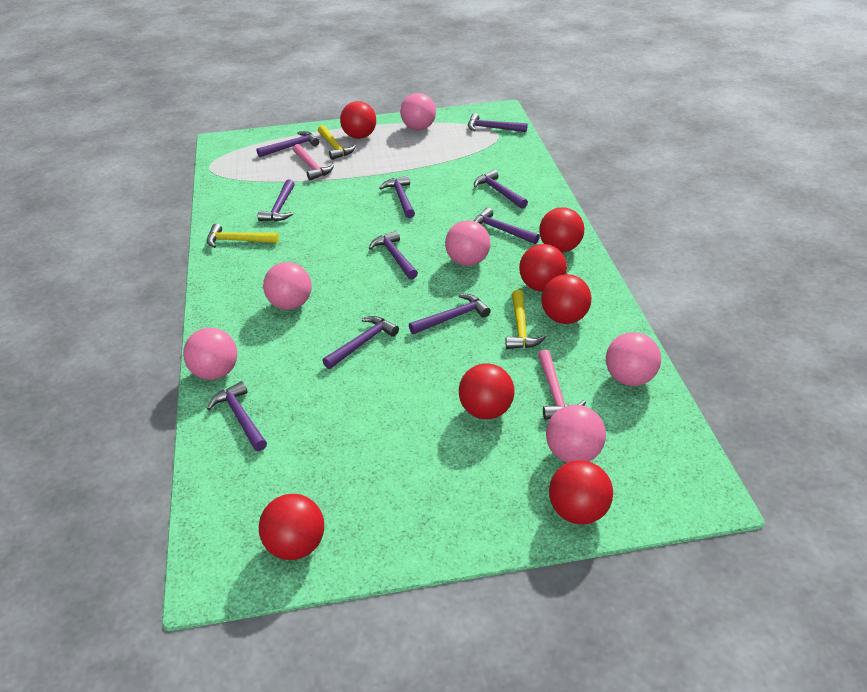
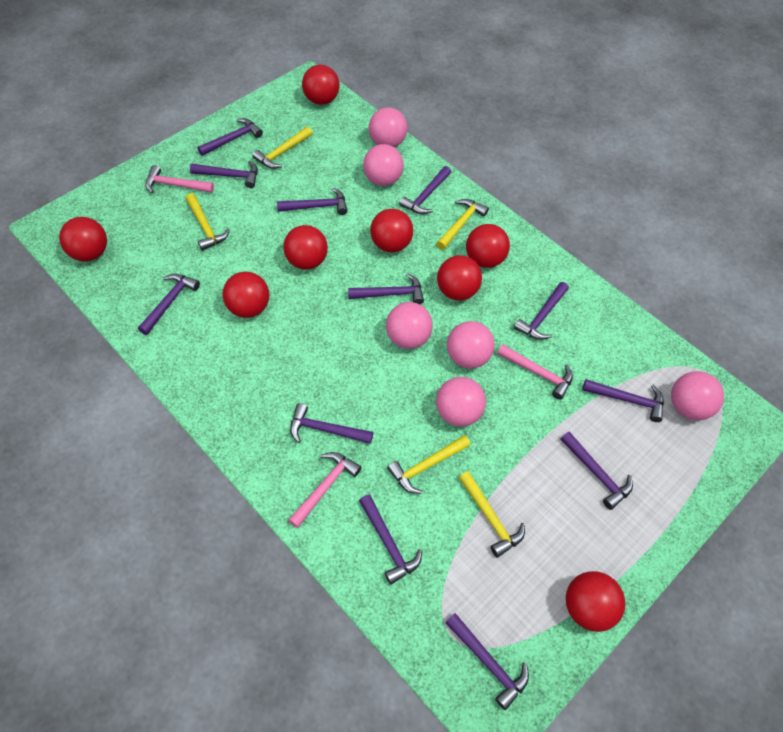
pink hammer: [293,144,334,180] [538,349,586,420] = 2 -> [145,165,214,193] [288,452,362,528] [497,344,573,400] = 3
purple hammer: [207,381,267,451] [256,131,319,157] [258,179,295,221] [322,316,399,369] [369,231,418,280] [380,175,415,218] [409,294,491,334] [468,113,528,132] [474,170,528,209] [474,208,540,244] = 10 -> [138,274,200,335] [190,161,258,188] [197,118,263,156] [277,187,347,215] [290,403,373,444] [348,273,424,304] [359,494,422,585] [399,166,451,214] [445,613,529,710] [514,282,569,340] [560,431,633,510] [583,379,664,422] = 12
red ball: [259,494,324,560] [340,101,376,139] [459,363,515,419] [519,244,567,292] [539,207,584,252] [541,274,591,324] [549,460,613,524] = 7 -> [59,217,107,261] [222,272,269,318] [283,225,328,270] [302,65,340,105] [370,209,413,252] [437,255,482,300] [466,224,510,268] [566,571,625,632] = 8
yellow hammer: [207,224,279,248] [318,125,356,160] [506,290,546,349] = 3 -> [186,193,230,251] [252,127,312,169] [387,435,470,494] [436,199,489,250] [459,471,525,558] = 5

